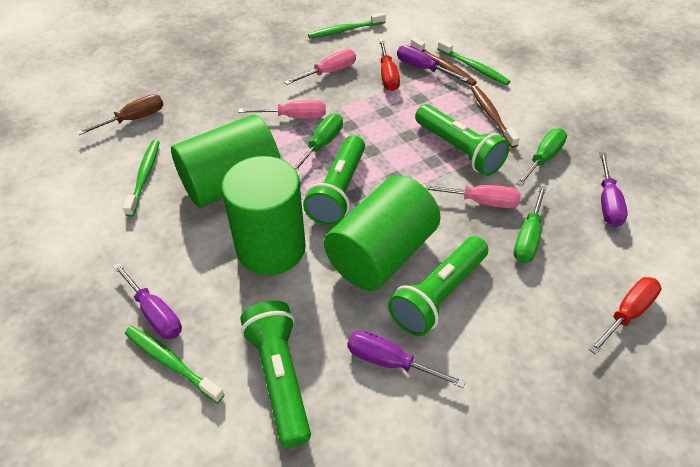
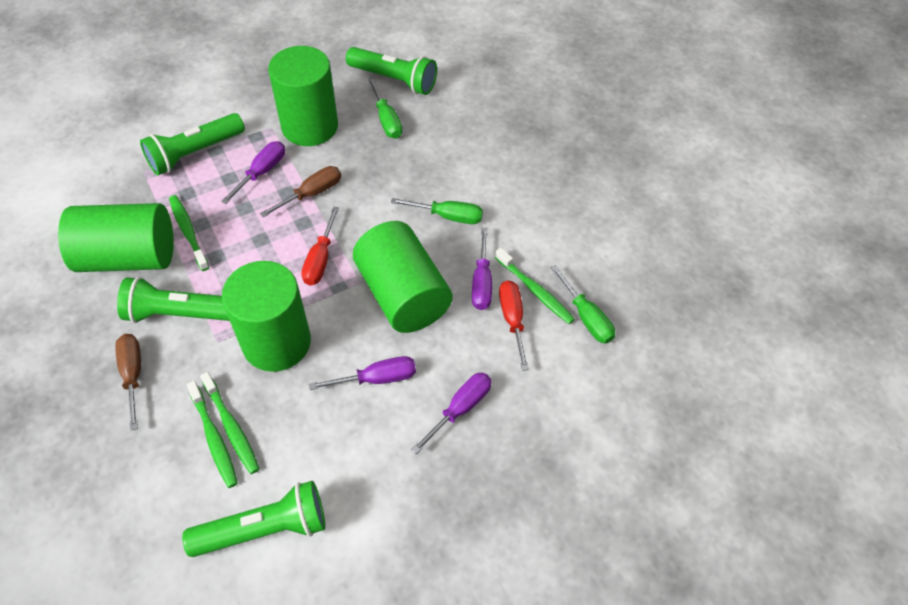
brown screwdriver: [77,94,164,135] = 1 -> [115,334,141,431] [260,166,341,217] = 2
brown toothbrush: [411,37,477,86] [471,86,520,148] = 2 -> none = 0
green cylinder: [171,114,280,208] [221,156,306,275] [324,175,441,291] = 3 -> [58,203,174,272] [222,261,311,372] [268,46,338,146] [353,221,453,333] = 4
pink screwdriver: [238,100,326,119] [284,49,356,85] [421,184,521,208] = 3 -> none = 0

